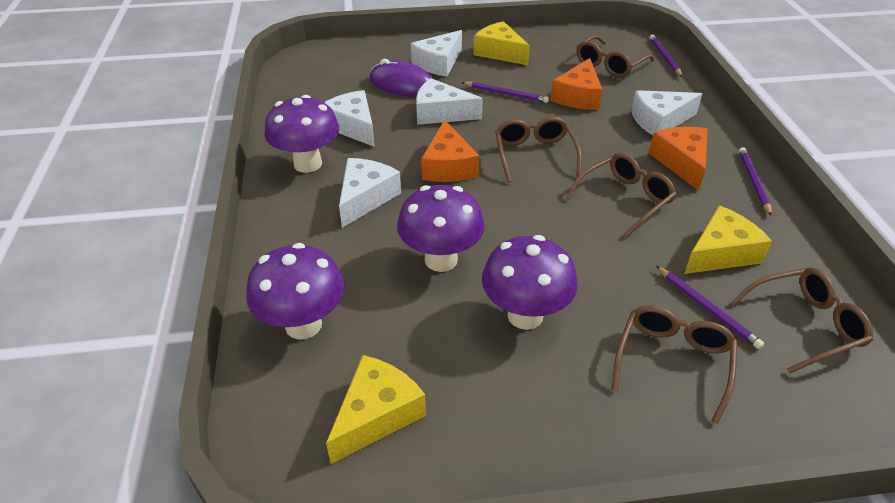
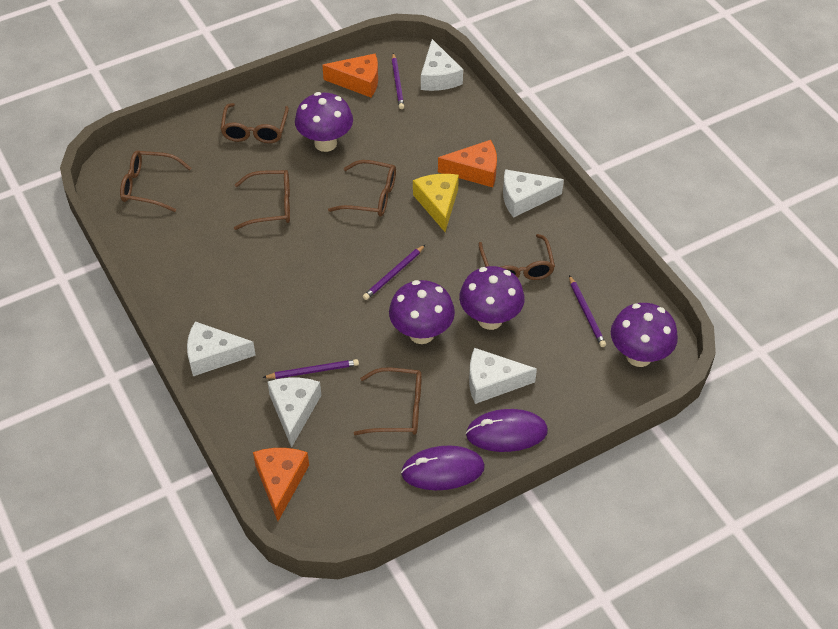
brown glasses: [495,117,582,182] [566,153,676,238] [577,35,654,78] [612,305,737,424] [731,268,873,373] = 5 -> [120,151,191,212] [220,103,289,143] [234,170,290,230] [328,160,396,217] [354,368,422,435] [479,234,555,280] = 6
purple mouse: [369,59,433,97] = 1 -> [401,445,485,490] [466,409,548,452] = 2
yellow cheese: [326,355,426,464] [473,21,530,65] [684,205,772,274] = 3 -> [413,174,459,232] = 1

